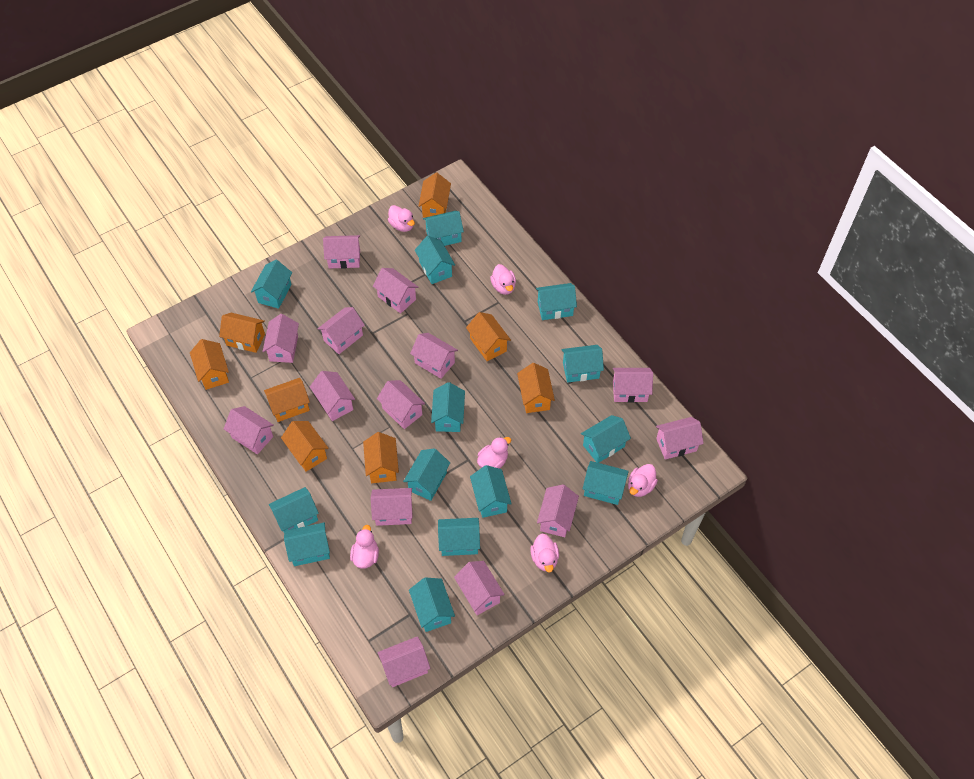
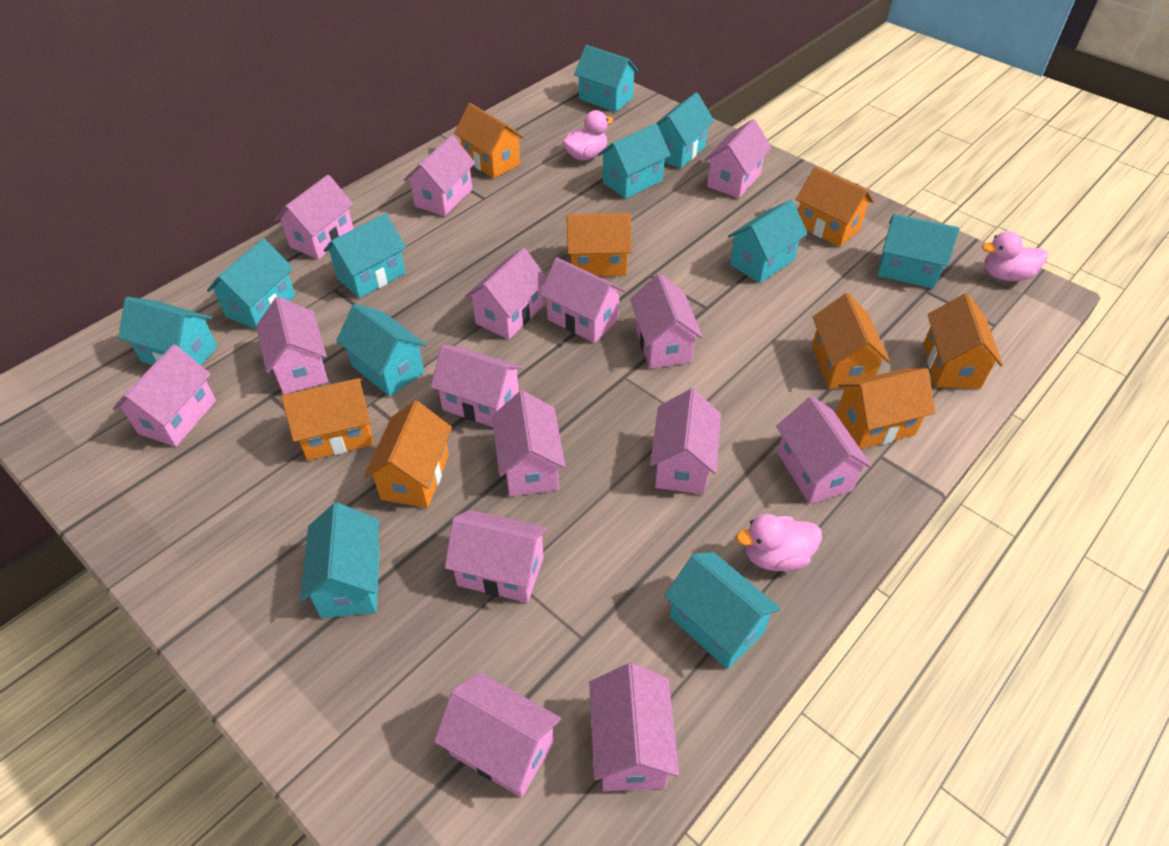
pink duck: [350,525,379,569] [388,205,415,232] [477,437,511,469] [490,264,516,295] [530,534,559,573] [628,464,658,497] = 6 -> [563,110,613,161] [736,514,822,571] [982,231,1047,281] = 3
pink house: [224,406,274,454] [262,314,299,363] [310,371,355,421] [318,307,365,354] [323,235,360,269] [371,488,413,526] [373,268,419,314] [377,380,425,429] [377,636,430,687] [410,333,458,379] [454,561,505,615] [537,484,579,537] [613,368,653,403] [656,417,704,460] = 14 -> [113,344,216,447] [256,297,328,394] [274,175,354,260] [404,135,475,217] [431,344,523,427] [434,673,561,798] [445,510,548,603] [465,248,547,339] [492,391,566,497] [540,257,626,343] [589,663,679,791] [630,274,703,369] [650,389,721,494] [704,119,772,198] [776,396,872,504] = 15
turquoise house: [251,260,292,309] [269,487,319,532] [284,522,330,566] [403,448,450,501] [409,577,455,632] [415,236,455,284] [423,211,464,246] [431,382,465,432] [438,518,480,556] [470,465,511,518] [536,283,577,320] [561,345,604,383] [581,415,631,463] [583,461,629,505] = 14 -> [118,297,217,365] [207,238,295,329] [300,503,380,618] [324,213,406,298] [336,304,426,396] [574,45,639,112] [598,123,671,199] [656,92,714,169] [665,552,781,669] [728,200,808,283] [878,214,959,289] = 11

